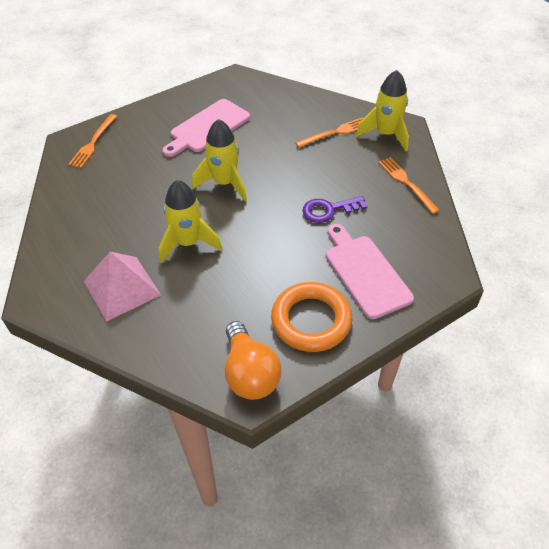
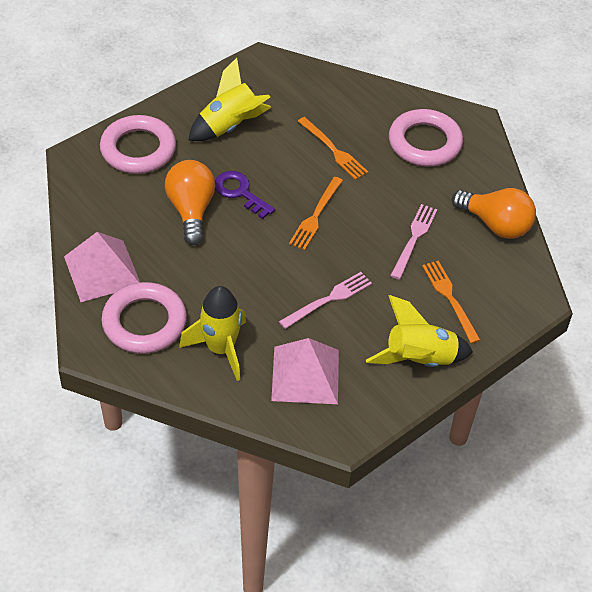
orange light bulb: [225,321,281,400] = 1 -> [165,160,215,245] [452,188,536,239] = 2
orange ring: [271,282,352,352] = 1 -> none = 0
pink cutting board: [162,99,250,157] [326,224,414,319] = 2 -> none = 0
pink fork: none = 0 -> [279,272,372,329] [390,204,438,280] = 2
pink pyramid: [84,252,161,322] = 1 -> [64,232,140,302] [271,338,339,404] = 2
pink ring: none = 0 -> [100,115,176,174] [101,282,187,354] [389,109,463,166] = 3

